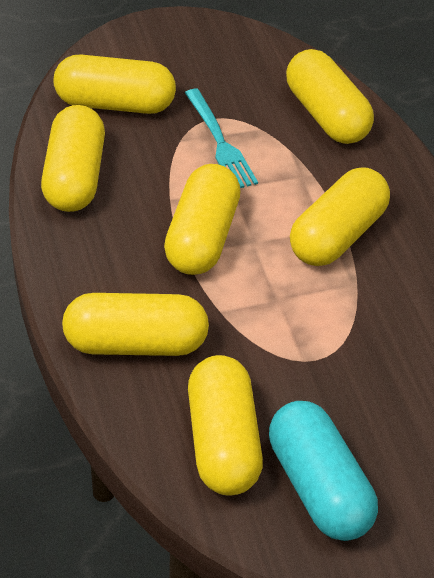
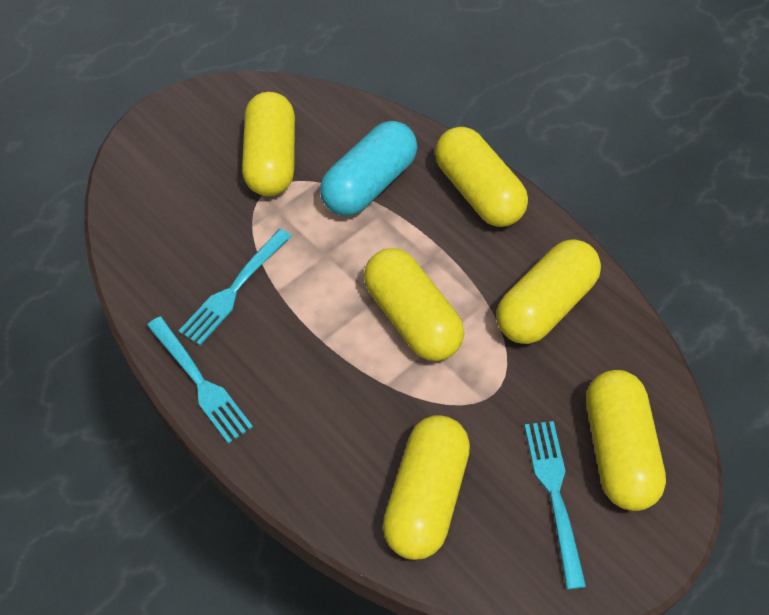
turquoise fork: [185,89,258,188] = 1 -> [147,317,253,444] [179,229,292,345] [524,421,586,590] = 3
yellow capsule: [41,105,105,212] [54,55,176,114] [62,293,209,356] [164,164,241,275] [188,355,263,495] [286,49,374,144] [290,167,390,266] = 7 -> [242,92,295,196] [364,248,464,361] [383,415,470,560] [435,127,528,227] [496,239,601,344] [586,370,666,511] = 6

